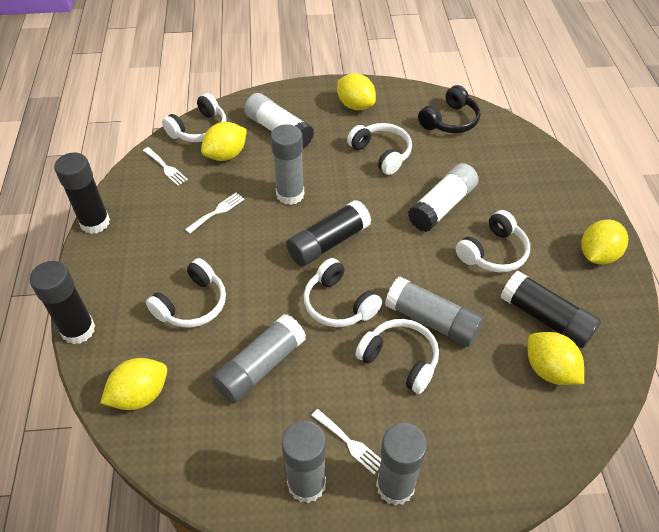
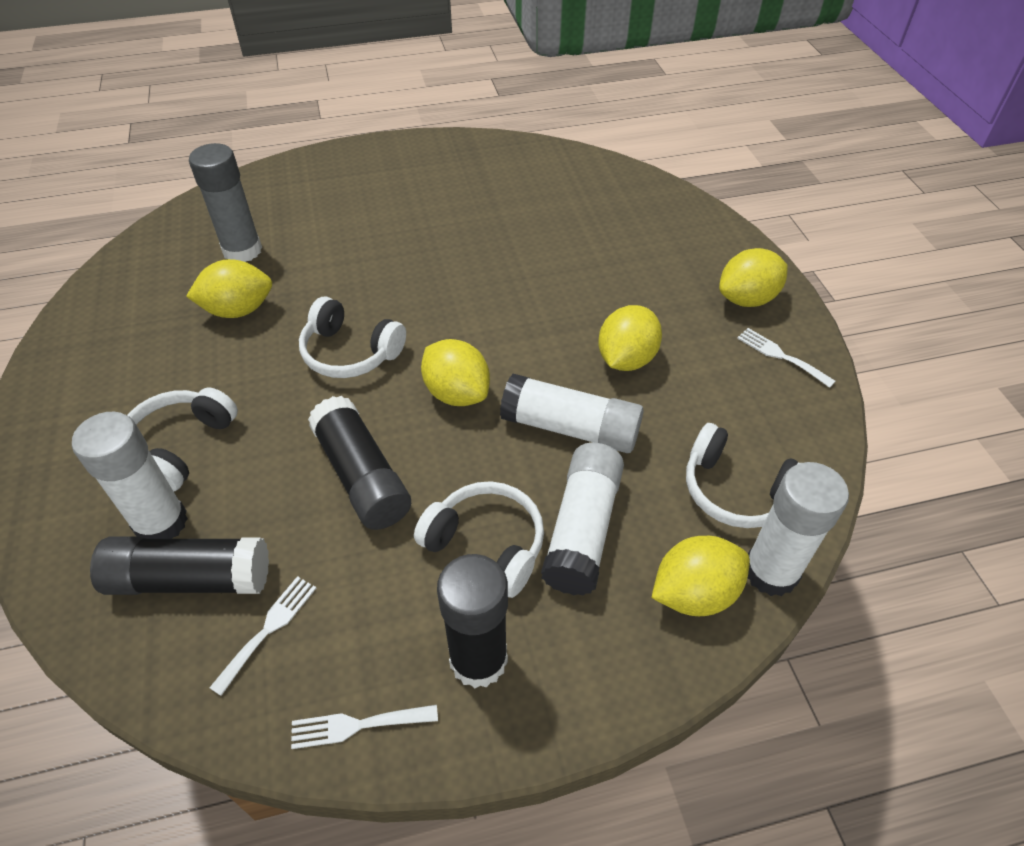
black glue stick: [30,261,95,344] [54,153,110,234] [286,200,371,266] [501,271,601,348] = 4 -> [90,537,269,595] [308,396,411,530] [437,554,508,688] = 3
black headphones: [418,85,480,133] = 1 -> none = 0
grey glue stick: [212,314,306,403] [271,124,304,205] [281,421,326,503] [376,423,427,506] [385,277,484,347] = 5 -> [189,143,262,262] = 1
white glue stick: [244,93,314,149] [408,163,478,232] = 2 -> [72,412,188,539] [500,373,643,453] [541,443,624,596] [748,462,849,596] = 4
white headphones: [146,258,226,328] [162,93,226,142] [304,258,382,327] [347,123,412,175] [355,319,439,394] [456,210,530,272] = 6 -> [127,387,238,491] [299,296,406,378] [414,481,544,598] [686,423,800,528] = 4

